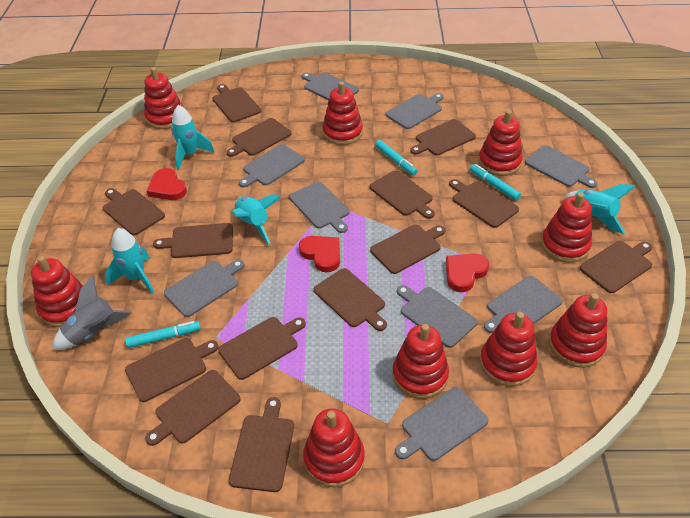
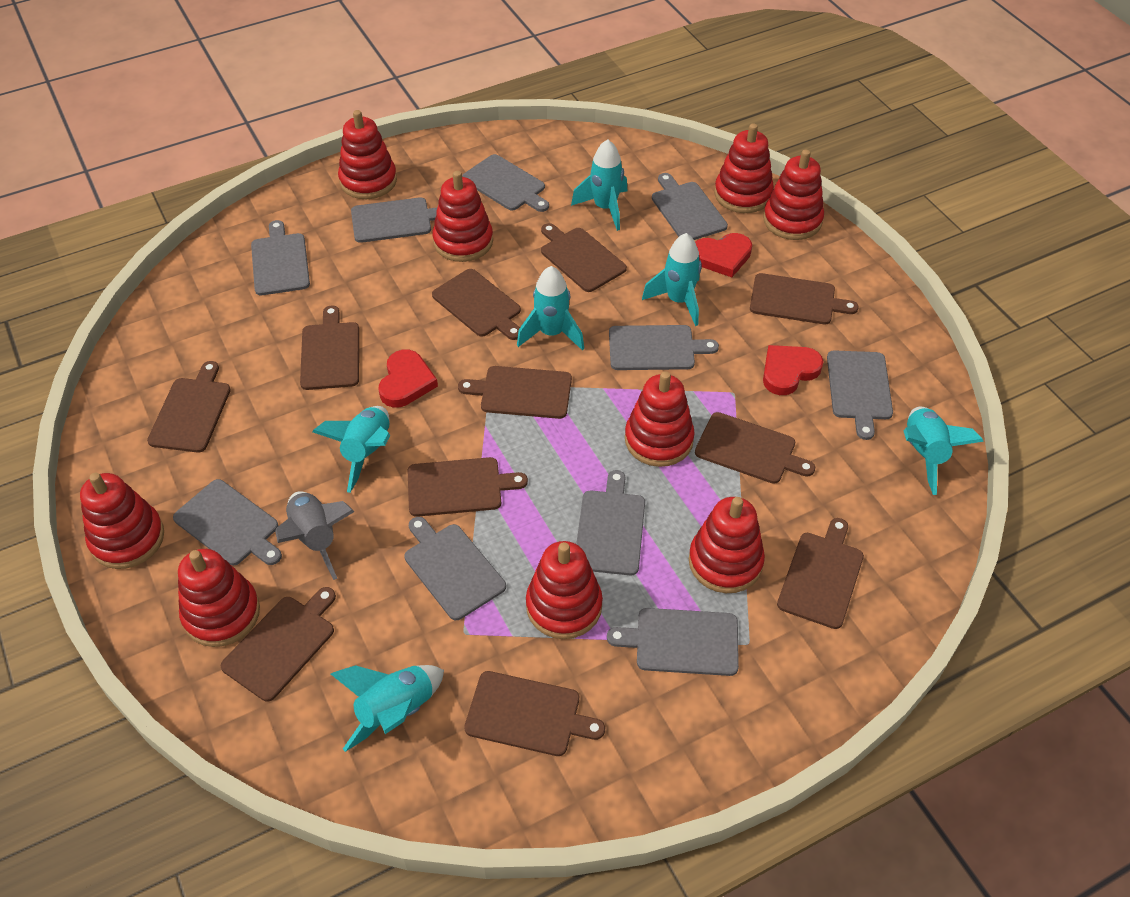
brown cutting board: [102,188,165,235] [125,338,219,402] [145,370,240,446] [153,223,233,258] [212,84,261,123] [218,317,306,380] [226,118,292,157] [229,397,294,492] [314,268,387,331] [369,170,435,219] [370,224,446,274] [410,119,476,156] [449,179,519,228] [579,241,652,293] = 14 -> [147,361,231,453] [221,587,336,702] [300,305,359,390] [407,457,528,517] [432,269,521,340] [458,366,572,419] [464,671,605,756] [541,223,627,292] [695,412,815,484] [750,273,859,324] [777,518,864,629] = 11
grey cutting board: [164,259,245,317] [239,144,305,187] [289,182,349,233] [302,73,359,100] [385,93,444,129] [395,387,489,461] [397,285,477,348] [484,276,562,333] [525,145,597,188] = 9 -> [173,479,282,565] [251,220,310,295] [351,197,438,243] [404,517,506,620] [462,154,549,212] [576,470,645,576] [607,608,739,676] [609,325,719,370] [652,173,728,240] [827,350,893,440] = 10
turquoise marker: [125,321,201,348] [375,140,418,175] [470,164,521,201] = 3 -> none = 0
turquoise rocket: [105,228,154,294] [171,105,215,170] [232,194,281,244] [564,184,636,234] = 4 -> [312,406,390,493] [331,665,444,752] [517,266,584,351] [571,139,627,231] [642,233,702,326] [903,407,984,495] = 6

